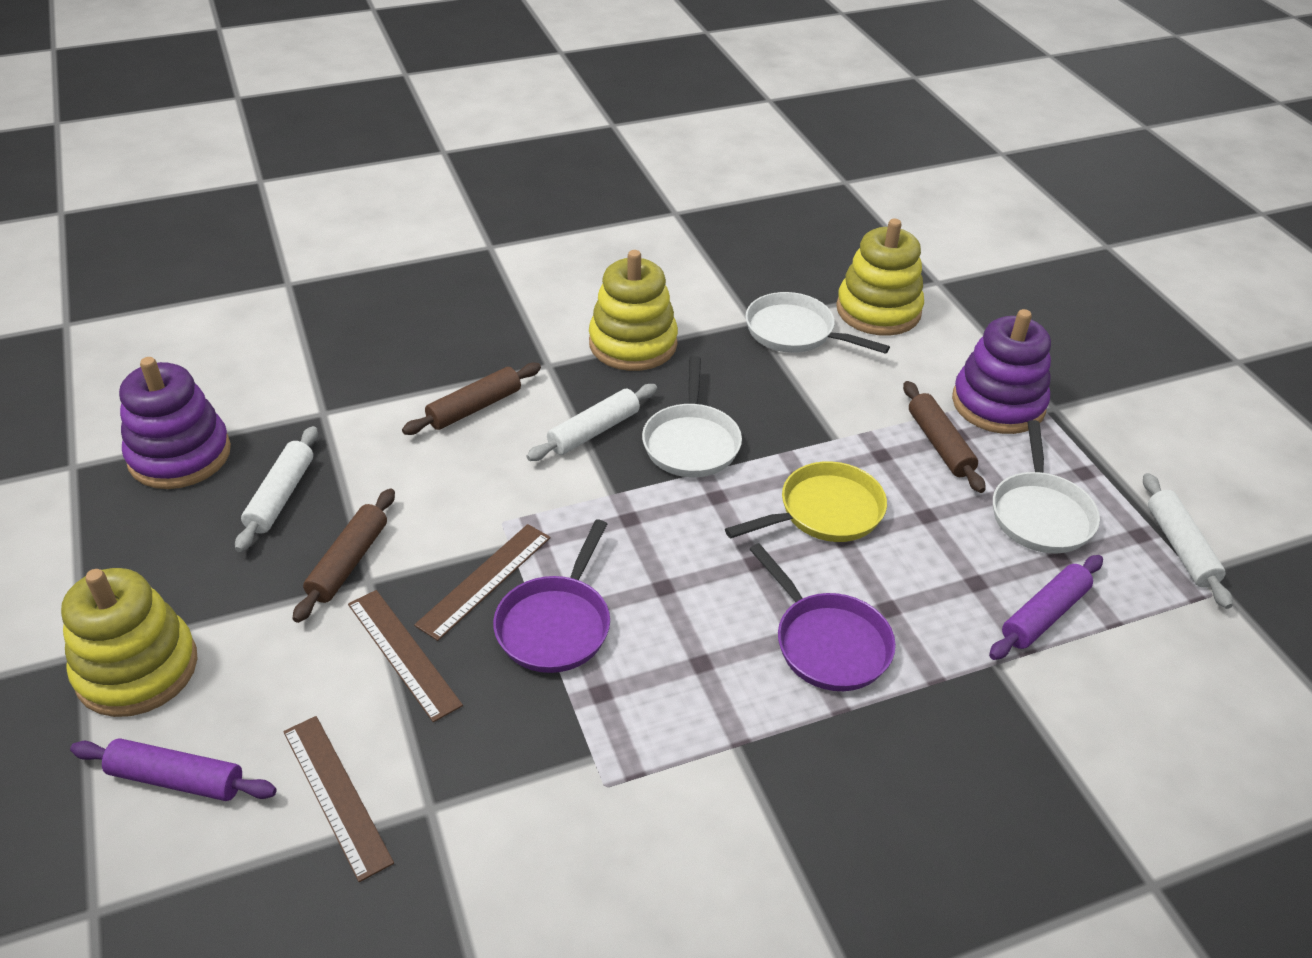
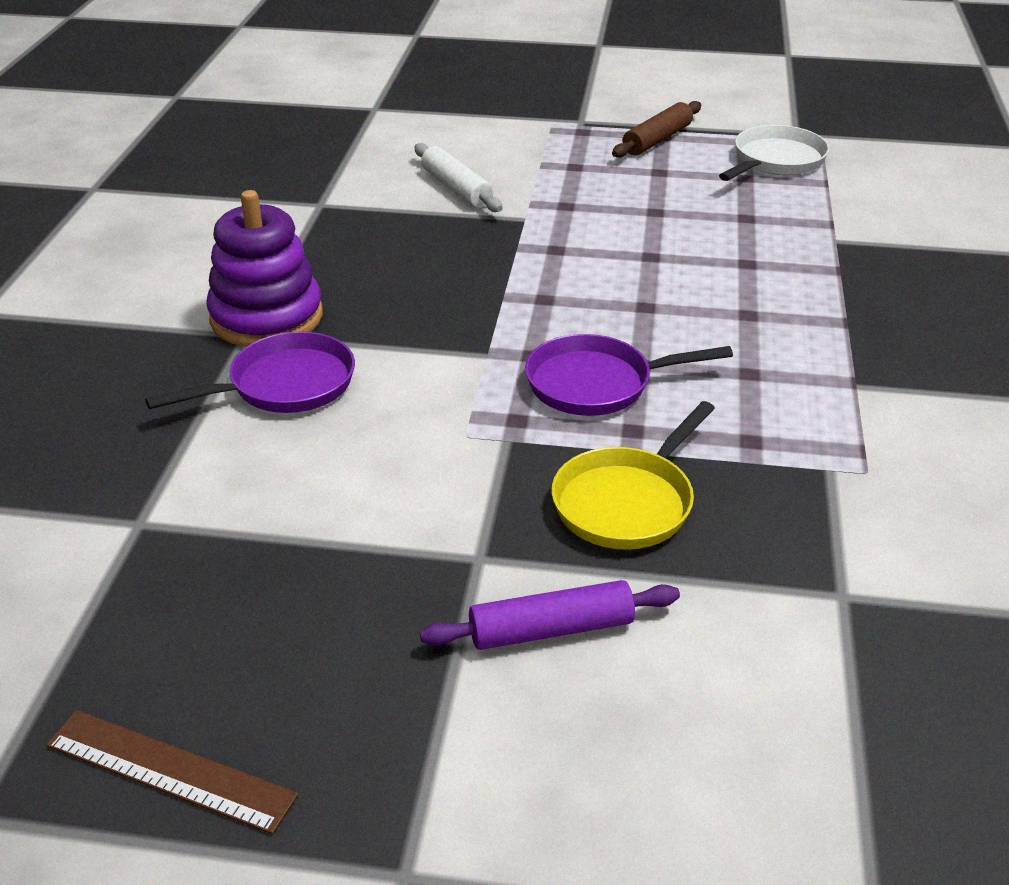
brown rolling pin: [292,489,395,623] [402,363,541,435] [903,381,985,493] = 3 -> [612,101,701,158] = 1
brown ruler: [283,716,394,882] [348,590,463,722] [414,524,550,641] = 3 -> [46,710,299,834] = 1
purple rolling pin: [70,738,277,801] [989,555,1103,660] = 2 -> [420,580,680,650] = 1
purple stacking toy: [119,357,231,489] [952,309,1051,434] = 2 -> [206,190,323,347] = 1
white pan: [642,356,742,477] [745,292,890,354] [993,420,1100,553] = 3 -> [719,125,830,181] = 1
white rolling pin: [235,426,318,552] [526,384,657,461] [1143,473,1233,609] = 3 -> [414,143,503,212] = 1
yellow stacking toy: [61,568,198,717] [589,250,678,371] [836,219,924,336] = 3 -> none = 0

